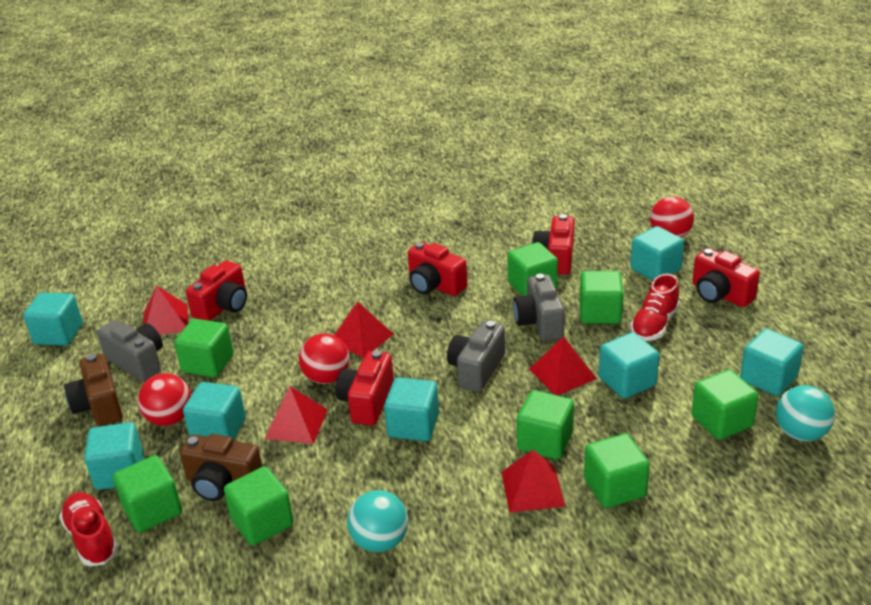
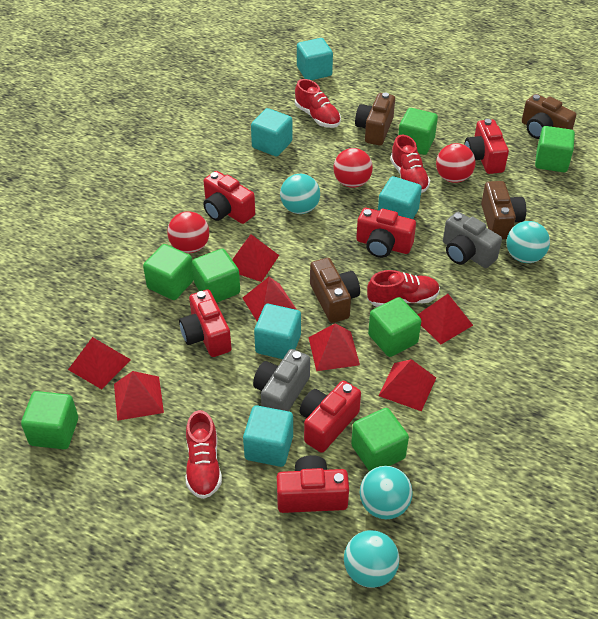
brown camera: [64,353,123,426] [180,434,262,501] = 2 -> [310,258,360,323] [355,92,395,145] [481,181,526,239] [522,94,577,139] = 4
green cube: [113,455,182,532] [174,319,233,377] [224,466,293,546] [507,242,558,296] [517,390,574,460] [580,271,623,324] [584,434,650,508] [691,370,758,440] = 8 -> [21,391,78,449] [143,244,194,300] [192,249,240,303] [351,408,409,471] [368,297,421,357] [398,108,438,155] [535,126,575,172] = 7
grey camera: [97,320,163,381] [447,321,505,392] [513,274,565,341] = 3 -> [253,349,310,411] [443,212,502,268] = 2
red camera: [186,261,247,321] [336,350,394,426] [408,242,467,296] [532,214,575,275] [692,248,760,307] = 5 -> [179,289,231,357] [203,171,255,224] [277,455,349,513] [300,381,361,453] [356,208,416,258] [464,119,509,174] = 6
red pyramid: [143,286,188,335] [264,386,328,444] [334,301,394,358] [501,450,565,513] [529,336,597,396] = 5 -> [68,337,131,389] [114,371,164,421] [232,234,279,282] [243,277,297,321] [309,323,360,371] [379,359,436,411] [417,294,473,344] = 7
red shoe: [59,492,118,566] [630,274,680,341] = 2 -> [186,410,222,499] [295,79,341,128] [367,270,440,307] [390,135,430,193] = 4
turquoise ball: [347,490,408,552] [776,385,835,441] = 2 -> [280,174,320,214] [344,530,399,588] [360,466,413,519] [507,221,550,263] = 4
turquoise cube: [23,293,83,346] [84,422,144,490] [183,382,246,440] [384,377,439,441] [599,332,659,399] [630,226,684,281] [740,329,804,396] = 7 -> [243,405,293,467] [251,108,293,156] [254,304,301,359] [297,38,333,80] [378,176,422,219] = 5

